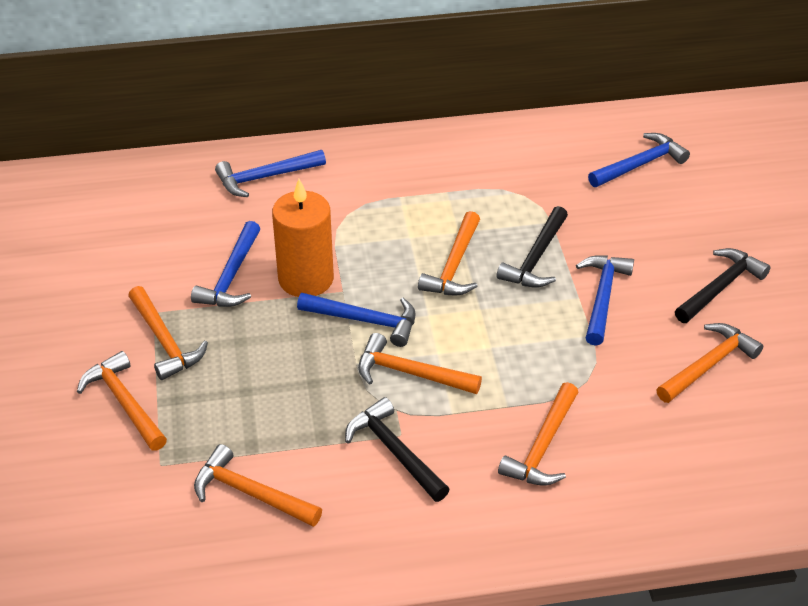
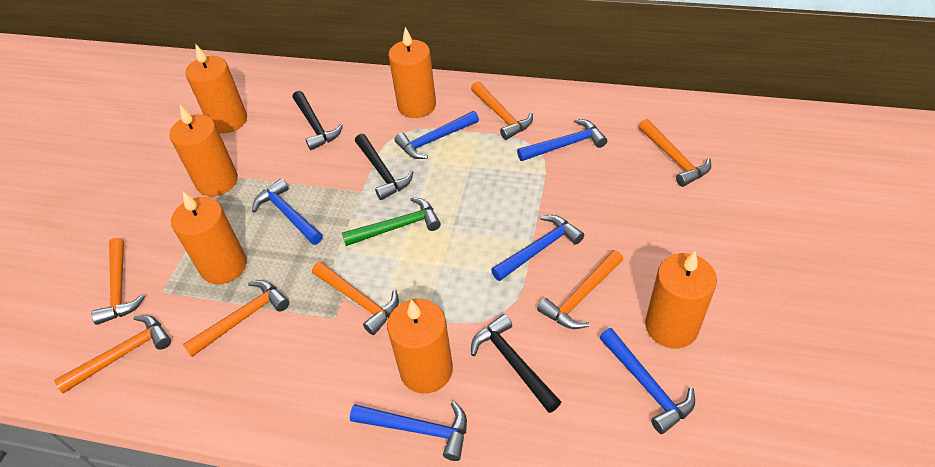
blue hammer: [191,221,260,307] [215,150,326,197] [297,293,416,347] [576,255,634,346] [588,133,690,187] = 5 -> [252,178,323,245] [350,402,467,461] [395,111,479,159] [491,215,584,281] [517,119,607,161] [599,328,695,434] = 6
green hammer: none = 0 -> [342,197,441,246] = 1
orange candle: [272,179,334,297] = 1 -> [169,105,238,196] [171,191,247,284] [185,45,247,133] [387,299,453,394] [389,27,436,118] [645,251,717,348] = 6

